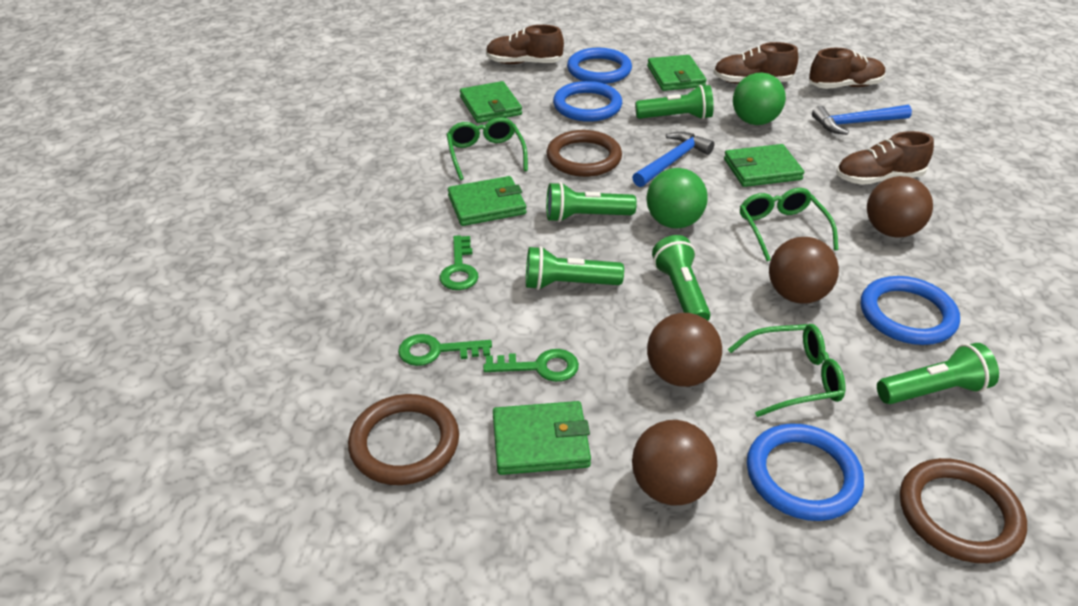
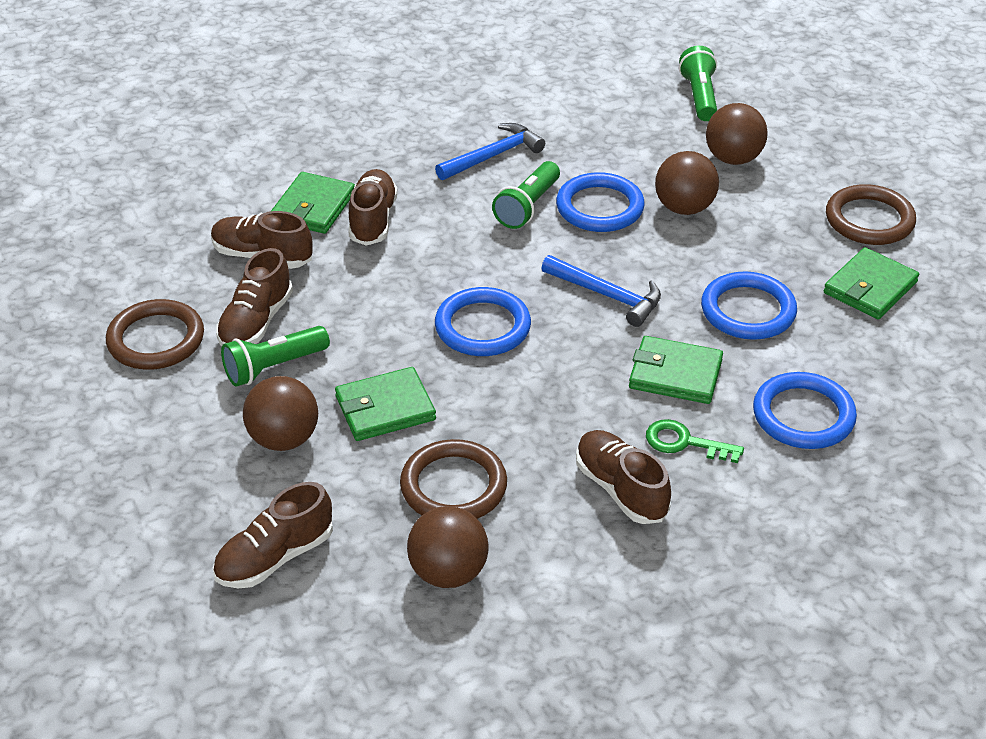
brown shoe: [486,25,564,64] [713,42,798,84] [809,48,886,89] [836,131,934,185] = 4 -> [211,211,313,269] [213,482,333,588] [216,248,293,346] [348,169,398,246] [576,430,671,524] = 5
green ball: [646,168,708,229] [733,73,786,125] = 2 -> none = 0
green flashlight: [526,246,624,290] [546,182,637,222] [635,85,714,120] [652,235,711,321] [877,343,999,404] = 5 -> [221,326,330,387] [492,161,560,229] [679,46,717,121] = 3
green glasses: [446,117,528,180] [728,324,845,417] [740,188,838,261] = 3 -> none = 0
green key: [398,334,492,366] [440,235,479,290] [483,349,579,382] = 3 -> [646,419,744,463] = 1
green wallet: [448,176,526,226] [460,81,522,123] [493,401,591,475] [647,55,707,91] [724,144,804,187] = 5 -> [271,172,355,234] [335,367,436,441] [629,336,723,404] [824,247,919,319] = 4

